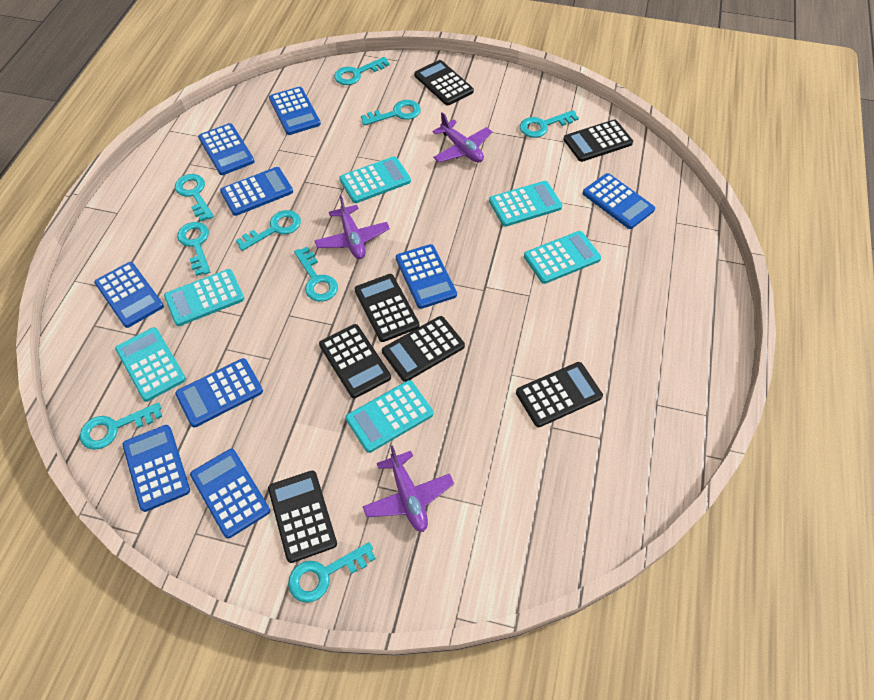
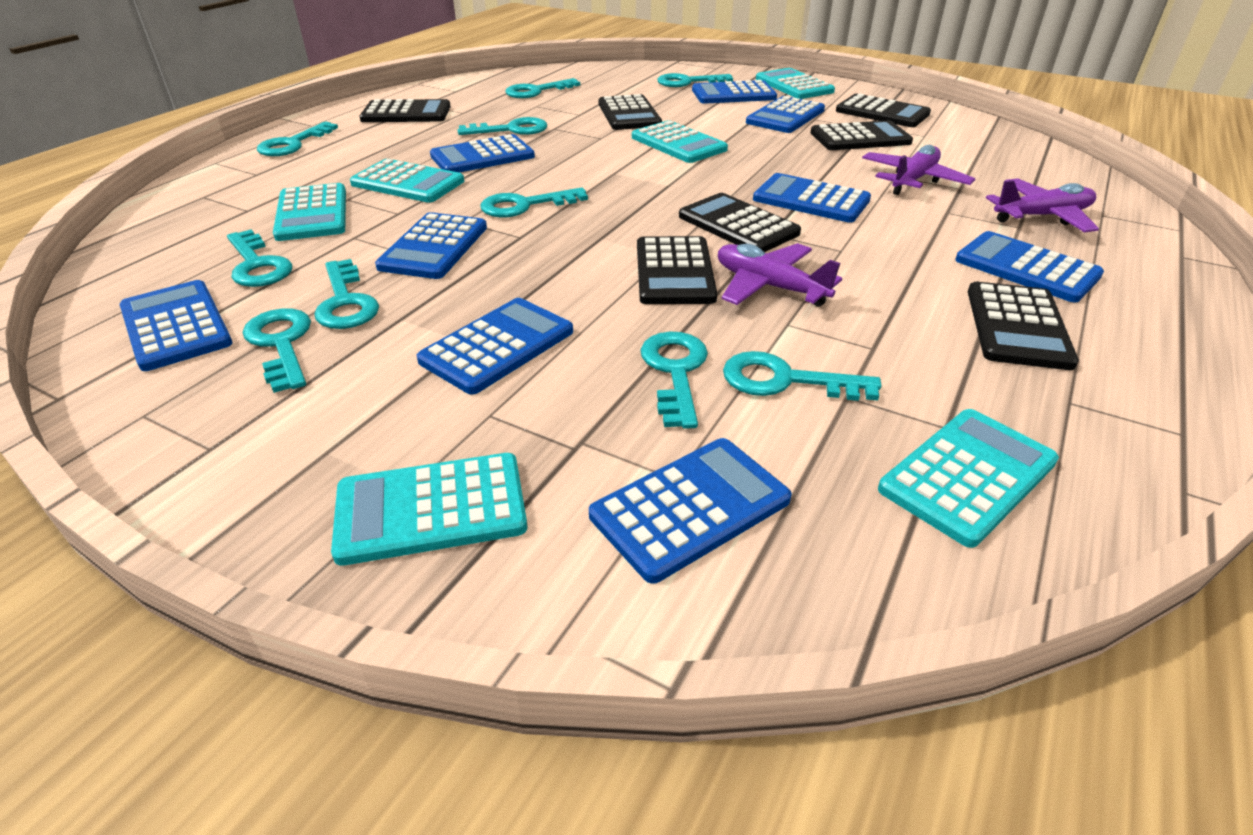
turquoise key: [80,403,162,450] [175,174,214,221] [177,222,210,276] [236,210,301,251] [288,542,376,603] [294,247,338,302] [334,57,390,85] [361,100,421,126] [520,110,579,138] = 9 -> [227,229,292,287] [243,309,311,393] [257,122,338,156] [314,259,379,329] [457,117,547,135] [480,187,588,218] [505,78,580,98] [641,331,708,429] [657,73,733,87] [723,351,881,401] = 10

